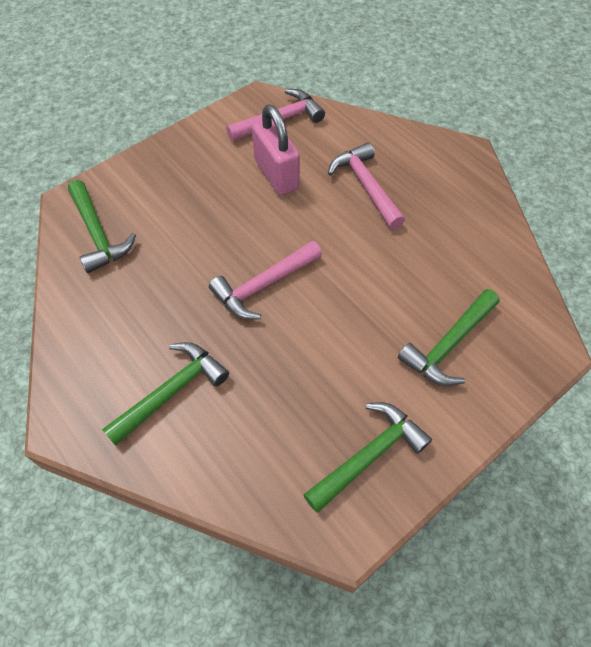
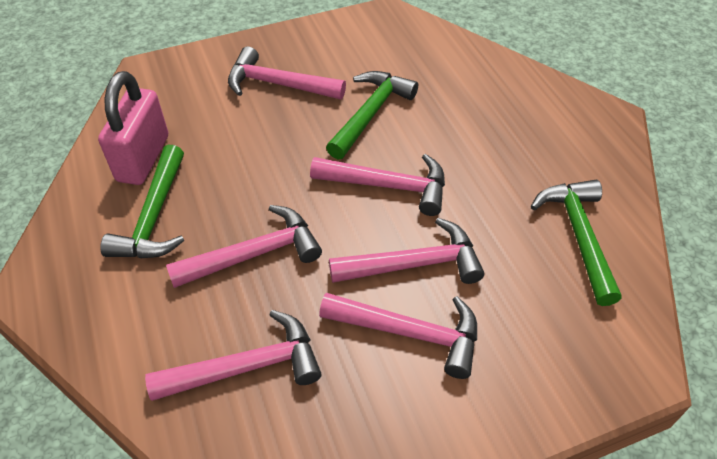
green hammer: [68,180,136,273] [102,342,229,446] [303,402,432,513] [398,289,500,386] = 4 -> [100,145,184,258] [326,71,418,159] [531,179,622,306] = 3
pink hammer: [209,241,322,319] [226,89,325,141] [328,142,405,229] = 3 -> [145,310,322,401] [166,205,322,288] [228,46,346,100] [310,154,445,216] [319,293,477,379] [329,218,484,284] = 6

